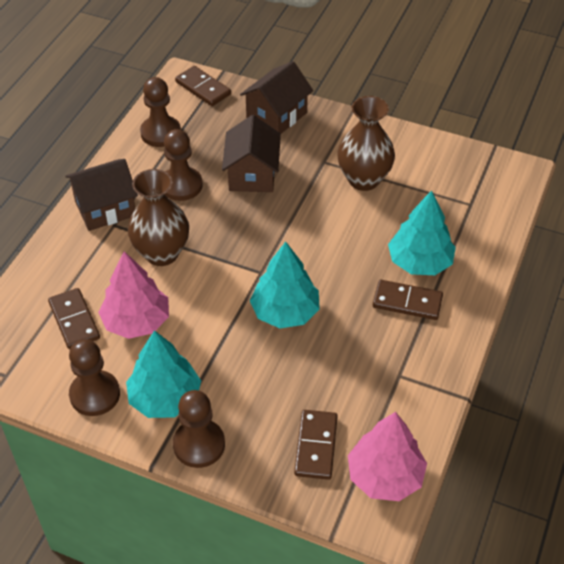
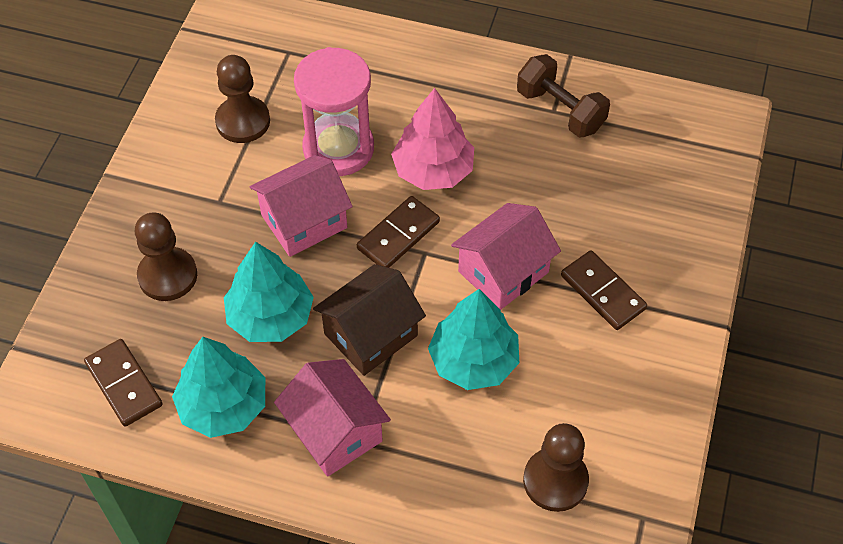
brown domino: [48,288,100,350] [175,66,231,106] [294,410,338,480] [373,280,443,320] = 4 -> [84,339,162,427] [357,196,440,268] [561,250,647,330] = 3
brown dumbbell: none = 0 -> [517,54,610,138] = 1
brown house: [65,159,138,231] [222,115,281,192] [240,61,313,134] = 3 -> [313,264,426,376] = 1
brown pawn: [69,339,120,416] [140,77,181,147] [164,129,203,201] [173,390,225,468] = 4 -> [135,212,197,301] [215,55,270,143] [523,423,589,512] = 3
brown vase: [128,169,189,266] [337,96,395,191] = 2 -> none = 0
pink hourglass: none = 0 -> [294,47,374,176] = 1
pink house: none = 0 -> [250,155,353,257] [274,359,391,477] [451,203,561,310] = 3
pink tree: [98,251,169,339] [348,412,427,501] = 2 -> [391,88,474,190] = 1

